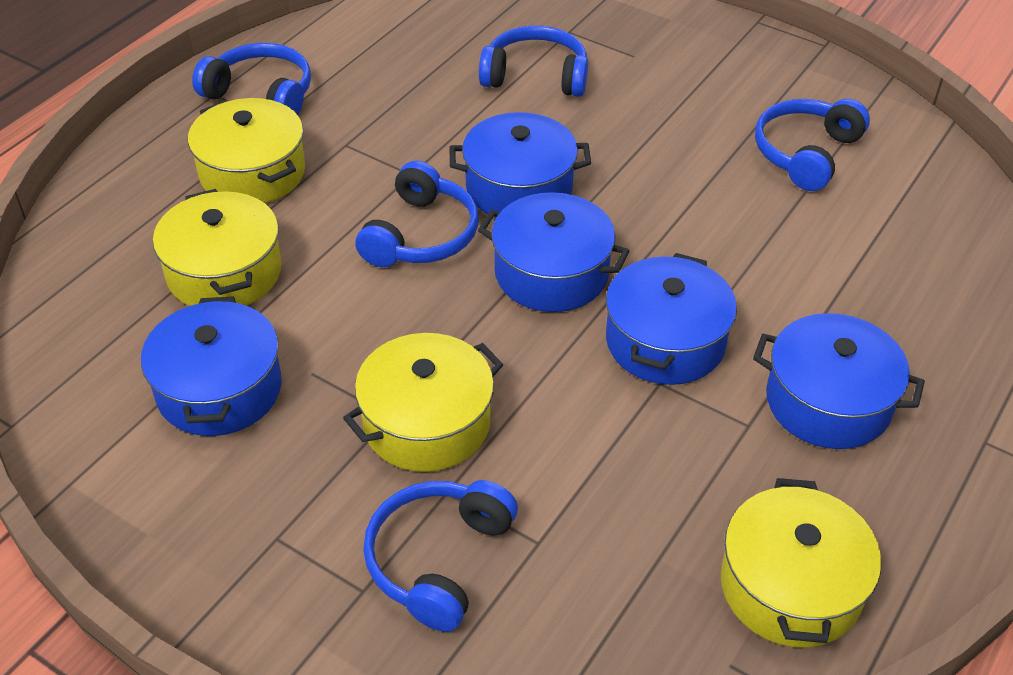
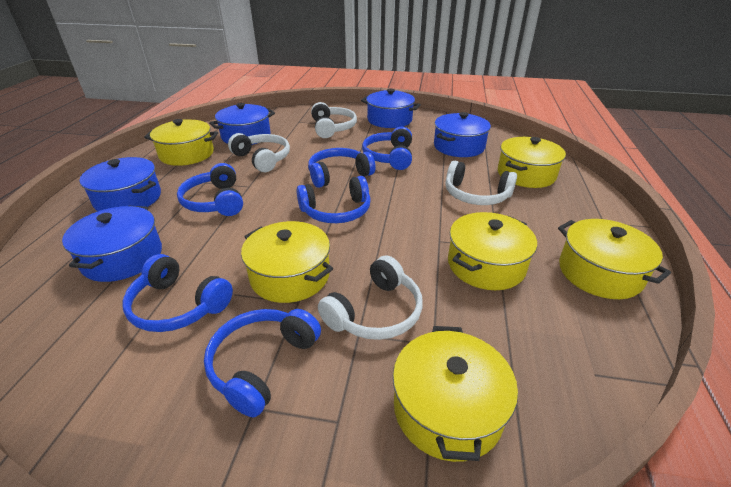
blue headphones: [192,43,311,115] [355,161,479,267] [363,480,518,632] [479,26,588,97] [755,99,870,191] = 5 -> [123,254,233,332] [177,163,243,216] [204,309,321,417] [296,176,371,223] [308,148,376,188] [362,127,412,170] = 6
white headphones: none = 0 -> [228,133,290,172] [311,102,357,138] [318,255,423,340] [445,161,517,205] = 4
yellow pot: [153,189,282,306] [188,98,305,203] [343,333,503,472] [721,478,881,647] = 4 -> [144,119,218,166] [241,221,333,303] [393,326,518,462] [448,212,537,290] [498,137,566,188] [558,219,671,299] = 6

